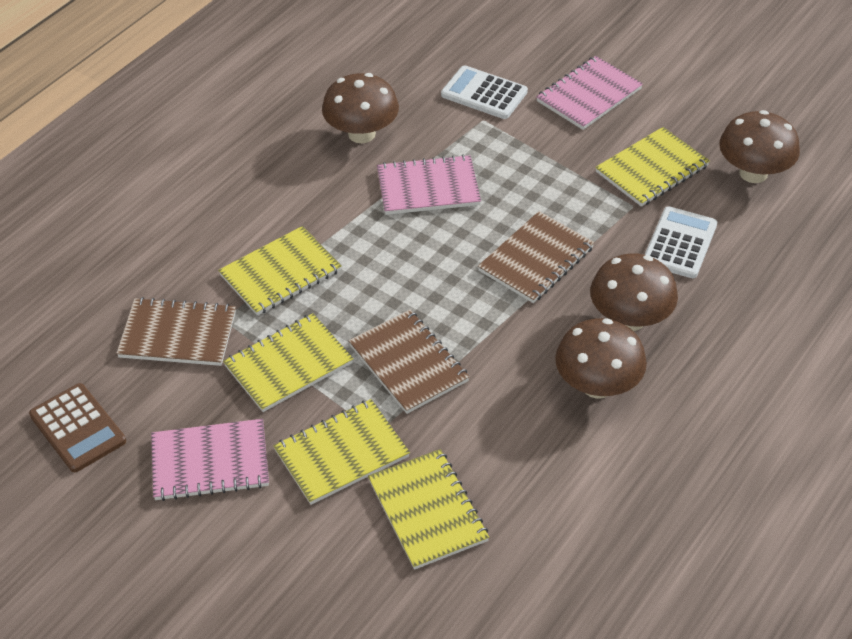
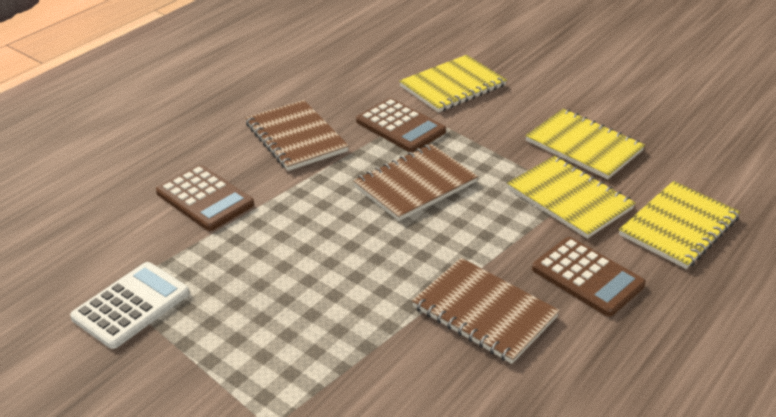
brown calculator: [29,383,126,472] = 1 -> [156,165,254,231] [356,98,446,153] [532,237,646,317] = 3
brown mushroom: [322,73,399,143] [555,318,647,399] [590,253,678,331] [720,110,800,183] = 4 -> none = 0
pink notebook: [151,419,269,501] [377,154,481,215] [536,56,643,130] = 3 -> none = 0
white calculator: [441,65,528,119] [644,206,717,278] = 2 -> [70,262,190,349] = 1
yellow notebook: [218,226,342,316] [223,313,354,412] [273,399,410,505] [368,449,489,570] [595,127,710,207] = 5 -> [399,55,507,113] [507,156,635,239] [525,109,645,179] [619,181,740,269] = 4

